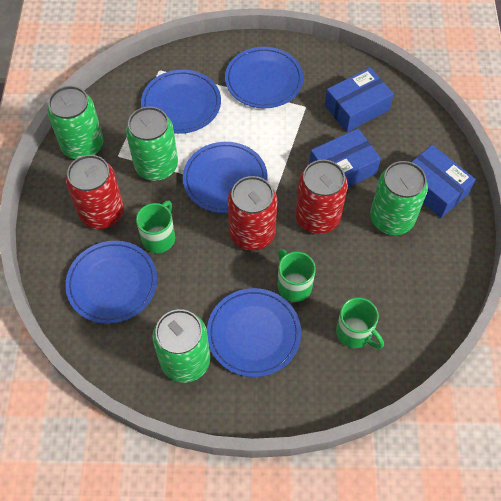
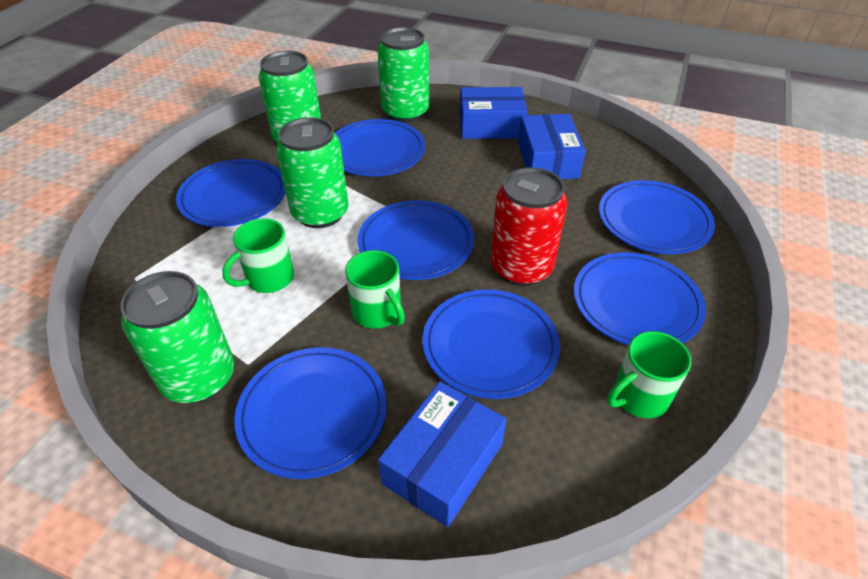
blue plate: [65,241,157,324] [141,70,221,134] [183,142,268,213] [207,288,301,377] [225,47,304,108] = 5 -> [176,159,286,227] [234,347,387,479] [335,119,425,176] [357,200,474,280] [423,289,560,399] [574,252,706,345] [599,180,715,254] = 7
red can: [66,155,124,229] [228,176,277,250] [295,160,348,234] = 3 -> [490,167,567,286] = 1

